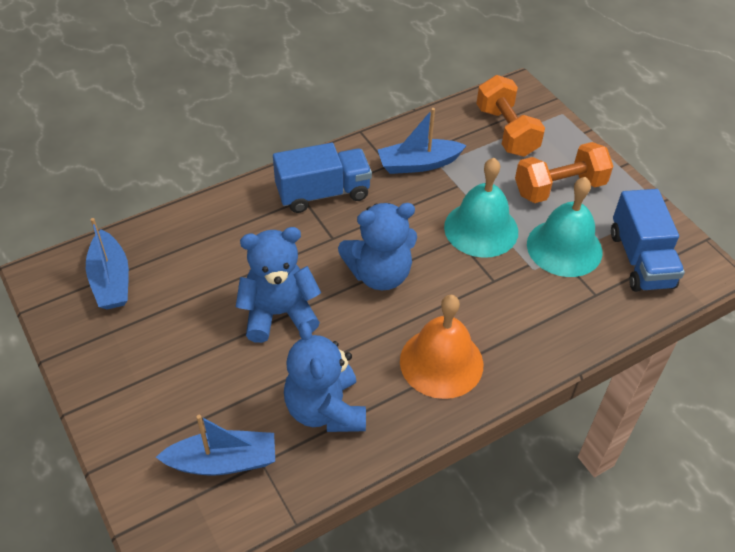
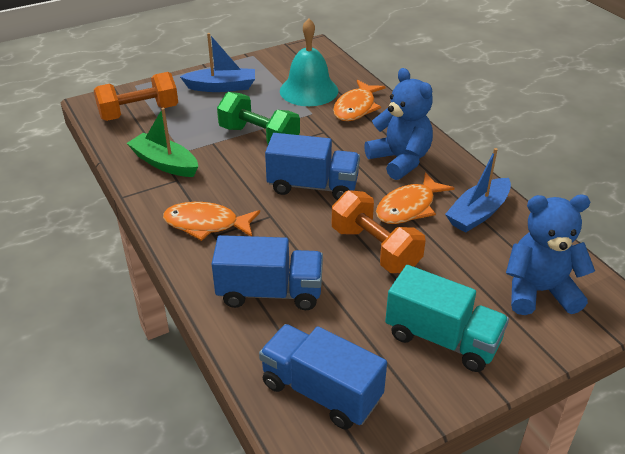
blue boat: [86,218,129,309] [156,415,275,475] [378,108,467,174] = 3 -> [180,33,255,92] [445,148,511,233] = 2
blue teddy bear: [236,227,321,343] [284,321,366,432] [338,203,417,290] = 3 -> [364,68,433,180] [506,194,595,315] = 2
blue truck: [273,143,372,213] [611,189,685,292] = 2 -> [212,235,323,310] [259,324,387,430] [265,133,360,200] = 3
green boat: none = 0 -> [127,108,198,177] = 1
green dumbbell: none = 0 -> [217,92,300,144] = 1
orange bell: [400,295,483,399] = 1 -> none = 0
orange fish: none = 0 -> [163,202,260,241] [333,80,386,121] [376,172,454,224] = 3
turquoise bell: [444,158,518,258] [527,177,603,277] = 2 -> [280,18,338,106] = 1
turquoise truck: none = 0 -> [385,265,509,372] = 1

